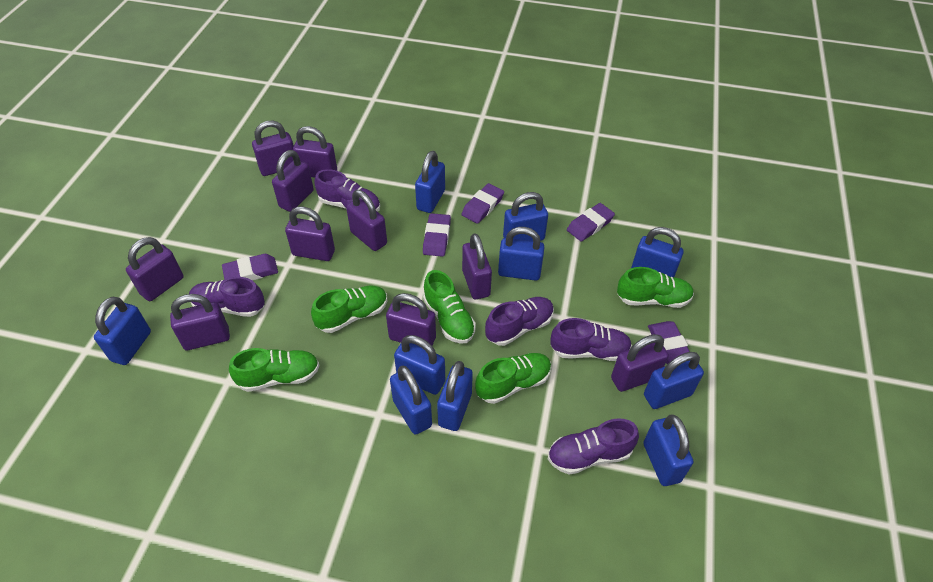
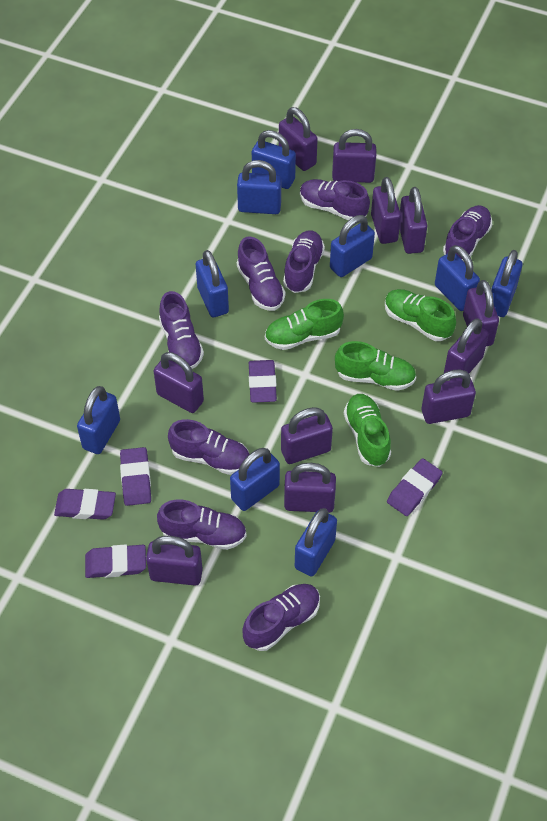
blue padlock: [94,297,151,365] [390,366,432,435] [394,335,445,395] [415,151,445,213] [437,361,473,431] [498,227,544,281] [503,192,548,241] [631,227,684,277] [643,414,693,486] [644,352,704,409] = 10 -> [77,386,120,454] [196,250,229,317] [230,448,280,511] [237,160,281,214] [252,130,296,189] [295,508,337,577] [330,215,375,277] [435,245,480,311] [491,250,523,317] = 9
green shoe: [229,348,320,392] [311,286,387,333] [423,270,476,344] [475,353,552,404] [617,267,694,308] = 5 -> [265,299,344,350] [335,341,416,391] [344,394,391,467] [385,289,456,341] = 4
purple padlock: [126,237,184,301] [170,294,230,350] [252,120,294,176] [272,150,314,212] [285,207,335,261] [293,126,337,178] [346,190,387,251] [386,293,436,345] [462,233,492,299] [611,334,669,392] = 10 -> [146,536,203,586] [154,352,204,413] [279,107,318,171] [281,407,333,464] [284,463,336,513] [332,129,376,183] [371,177,401,244] [400,187,428,254] [421,369,476,424] [444,318,489,380] [463,280,499,346] = 11
purple shoe: [189,277,265,317] [314,169,380,212] [485,297,554,346] [548,418,639,475] [550,318,632,361] = 5 -> [157,499,247,550] [159,291,204,369] [168,419,250,475] [237,236,285,311] [243,584,320,651] [283,230,325,293] [300,179,370,220] [443,205,492,260] = 8

